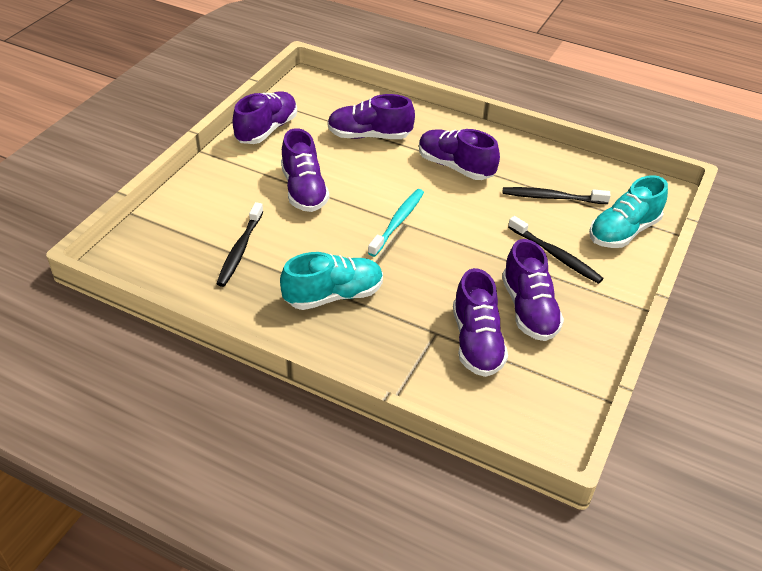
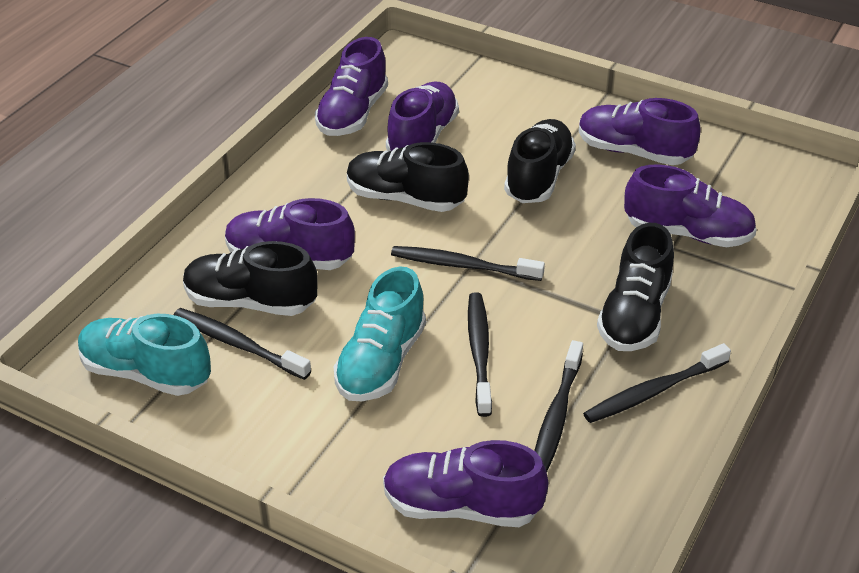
black shoe: none = 0 -> [183,241,318,316] [347,142,469,212] [504,119,576,203] [597,223,674,351] = 4
black toothbrush: [216,202,263,287] [503,187,611,204] [508,216,604,284] = 3 -> [174,308,311,380] [391,246,545,281] [468,292,492,417] [534,340,583,472] [583,343,731,423] = 5
turquoise toothbrush: [368,189,424,257] = 1 -> none = 0

